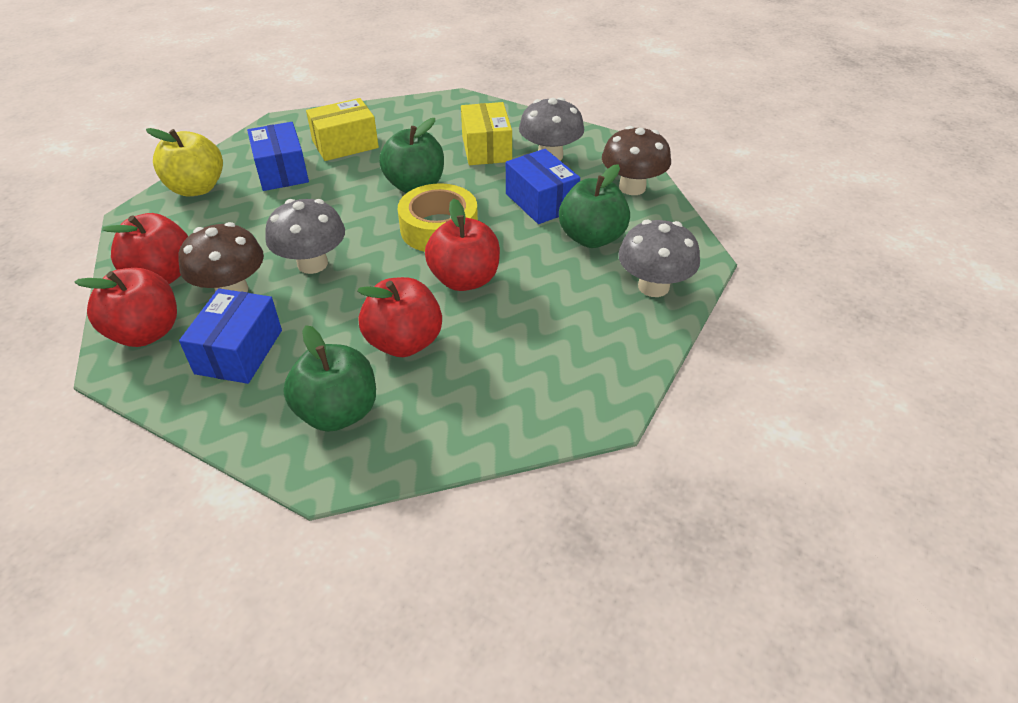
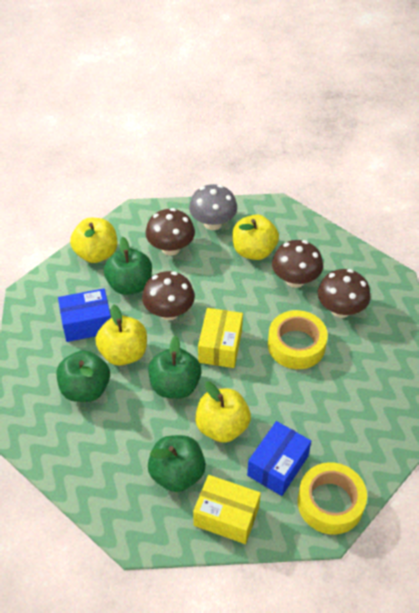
blue box: [179,288,282,384] [247,122,309,191] [506,149,580,224] = 3 -> [58,288,111,342] [247,421,311,496] = 2
brown mushroom: [178,222,264,292] [602,126,671,195] = 2 -> [142,271,195,320] [145,208,195,256] [272,240,323,288] [318,269,371,318] = 4
green apple: [283,325,376,432] [379,118,444,193] [559,164,630,248] = 3 -> [57,350,110,402] [104,237,152,295] [148,336,202,399] [148,435,206,492] = 4
grey mushroom: [265,199,345,274] [519,97,584,161] [618,220,700,297] = 3 -> [189,184,237,230] = 1
red apple: [74,268,177,347] [102,213,188,284] [357,277,442,357] [425,198,500,291] = 4 -> none = 0
yellow apple: [146,128,223,197] = 1 -> [70,218,117,263] [95,304,147,366] [195,381,251,443] [232,214,279,260] = 4
yellow tape: [398,183,478,252] = 1 -> [268,310,328,369] [298,462,367,535] = 2

